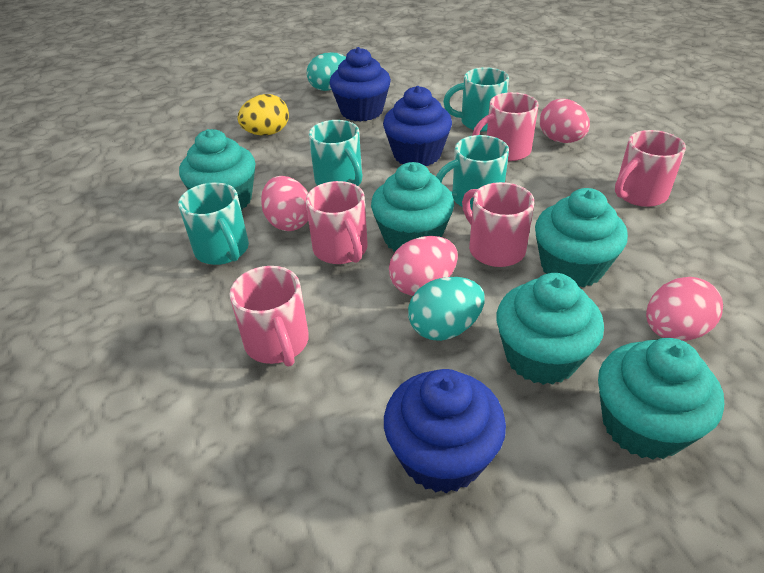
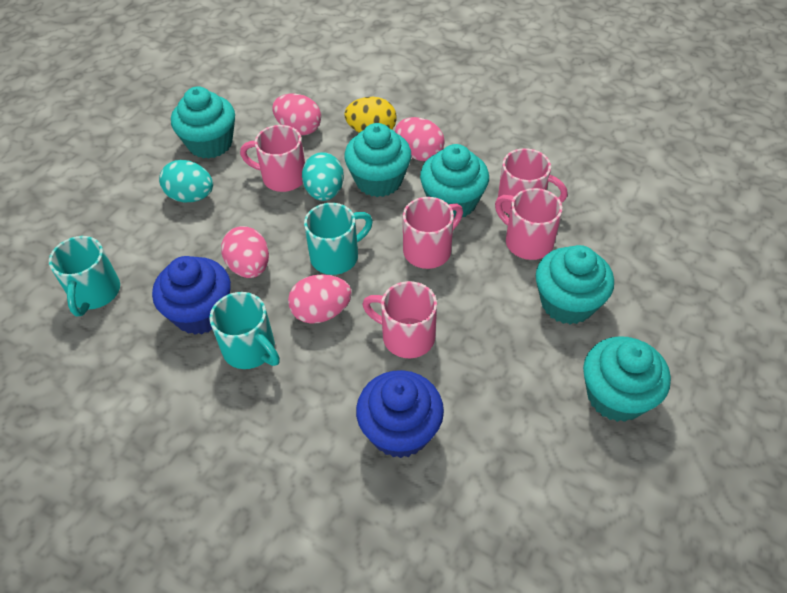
blue cupcake: [330,47,391,122] [383,86,452,166] [384,369,506,493] = 3 -> [152,256,231,335] [356,370,444,458] = 2
turquoise mug: [178,182,249,265] [309,120,363,186] [436,135,509,210] [443,67,509,132] = 4 -> [49,236,120,316] [209,292,280,369] [304,203,373,275] = 3

